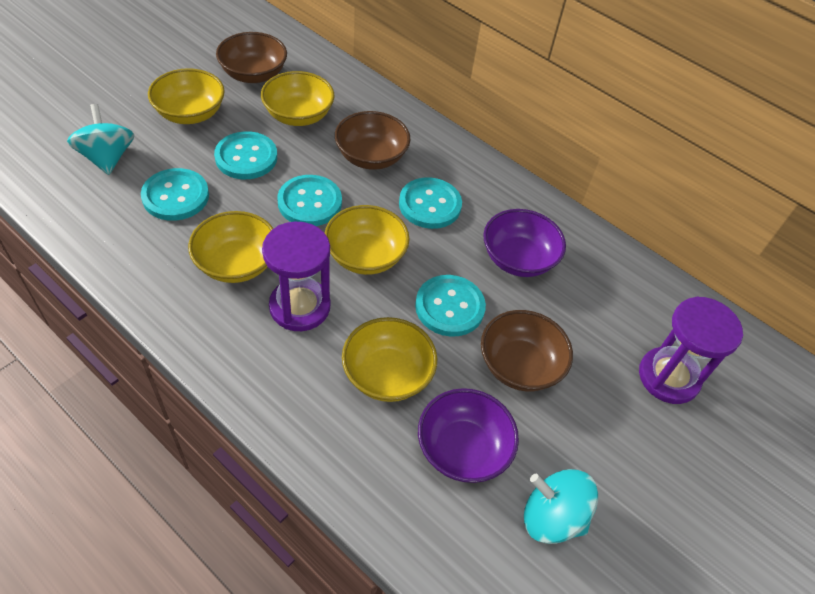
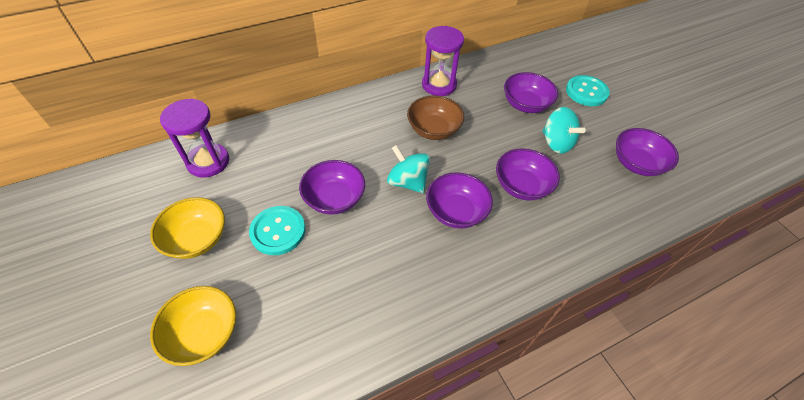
brown bowl: [216,32,287,83] [335,111,410,170] [481,310,573,391] = 3 -> [407,95,464,140] = 1
purple bowl: [418,388,519,483] [483,209,566,277] = 2 -> [299,160,365,215] [426,172,493,229] [496,149,560,200] [504,72,558,113] [616,128,679,176] = 5
turquoise button: [141,168,209,221] [214,131,277,179] [277,175,342,226] [399,177,462,229] [415,275,486,337] = 5 -> [249,206,306,255] [566,75,610,106] = 2
yellow bowl: [148,68,225,124] [188,211,273,283] [261,71,334,126] [325,205,410,275] [342,317,437,402] = 5 -> [150,197,225,259] [150,286,236,366] = 2

